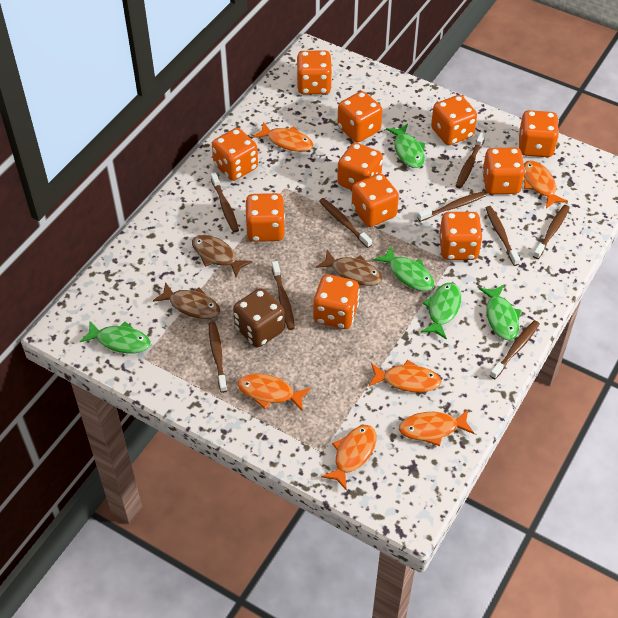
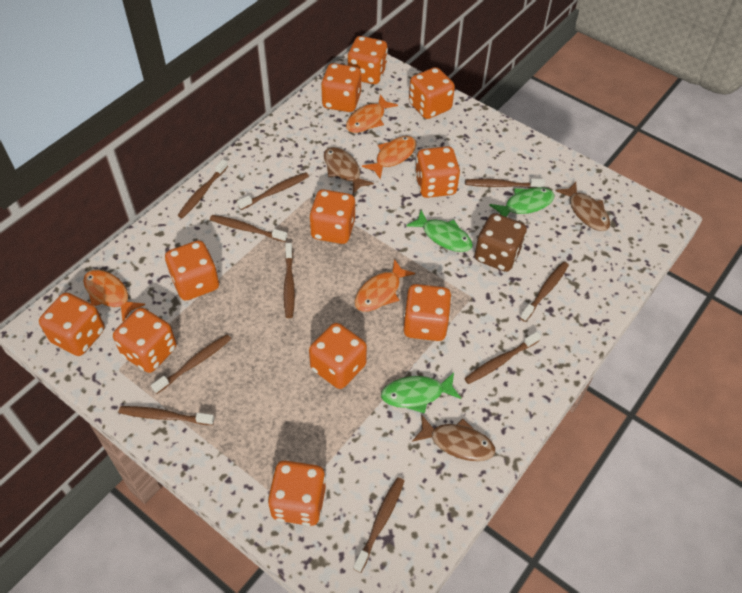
brown toothbrush: [209,321,227,393] [211,172,239,232] [272,261,295,330] [319,198,372,248] [417,191,486,222] [456,133,485,188] [486,206,520,266] [490,320,540,379] [533,205,570,259] = 9 -> [119,406,214,425] [151,334,231,394] [177,159,228,218] [210,215,287,242] [237,172,309,210] [284,243,295,318] [353,477,404,573] [464,332,541,384] [465,178,545,188] [520,262,569,322] = 10
green fish: [80,321,151,353] [374,246,434,291] [386,124,425,168] [421,283,461,340] [479,285,522,340] = 5 -> [381,373,461,414] [406,210,473,252] [489,187,555,217] = 3
orange fish: [237,373,311,412] [253,122,313,152] [321,425,376,491] [368,360,442,393] [399,410,475,446] [524,161,568,208] = 6 -> [83,270,145,322] [346,94,398,133] [355,259,415,312] [362,136,417,179] = 4

